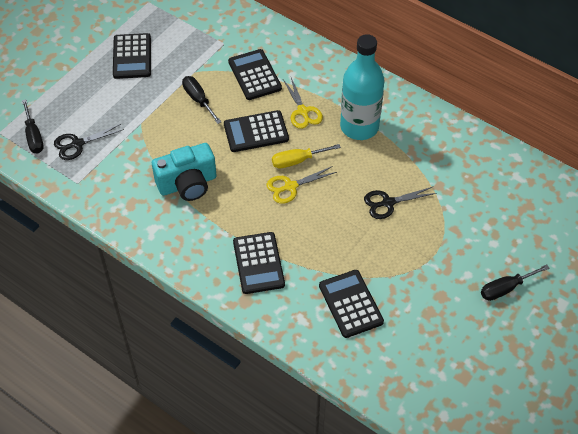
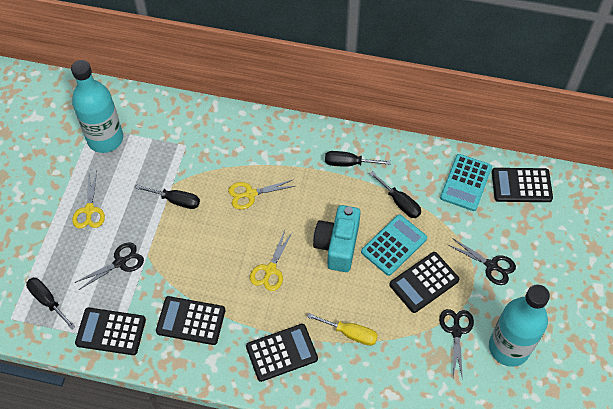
black scissors: [54,124,124,160] [364,187,437,219] = 2 -> [74,242,144,290] [439,309,474,380] [448,238,516,285] = 3
black screwdriver: [22,99,44,153] [182,76,221,124] [481,265,550,301] = 3 -> [26,278,75,330] [135,185,200,209] [325,151,391,167] [369,171,421,218] = 4
turquoise bottle: [340,34,384,140] = 1 -> [71,60,123,153] [489,285,550,367] = 2
turquoise calculator: none = 0 -> [361,215,427,276] [440,154,492,211] = 2
yellow scissors: [267,166,337,204] [283,78,323,129] = 2 -> [72,171,105,229] [228,179,295,210] [250,230,293,291] = 3

